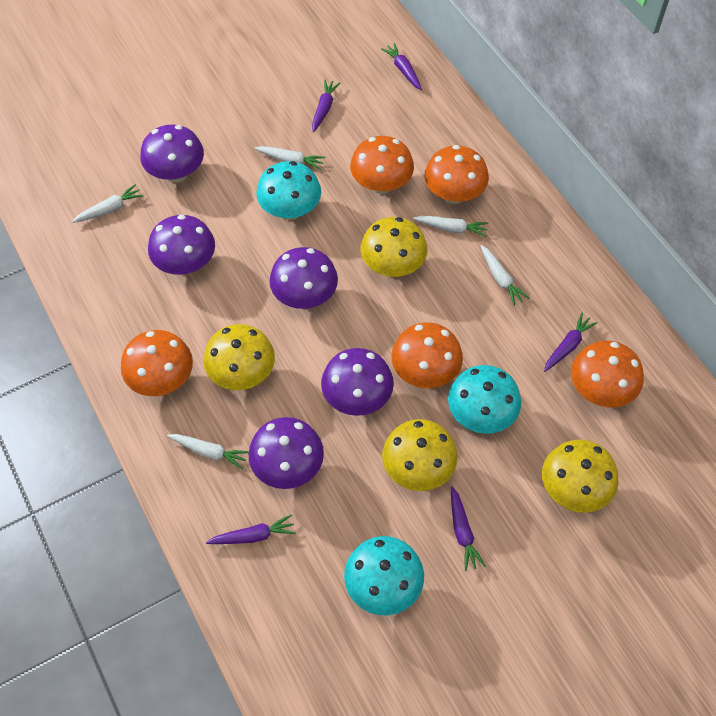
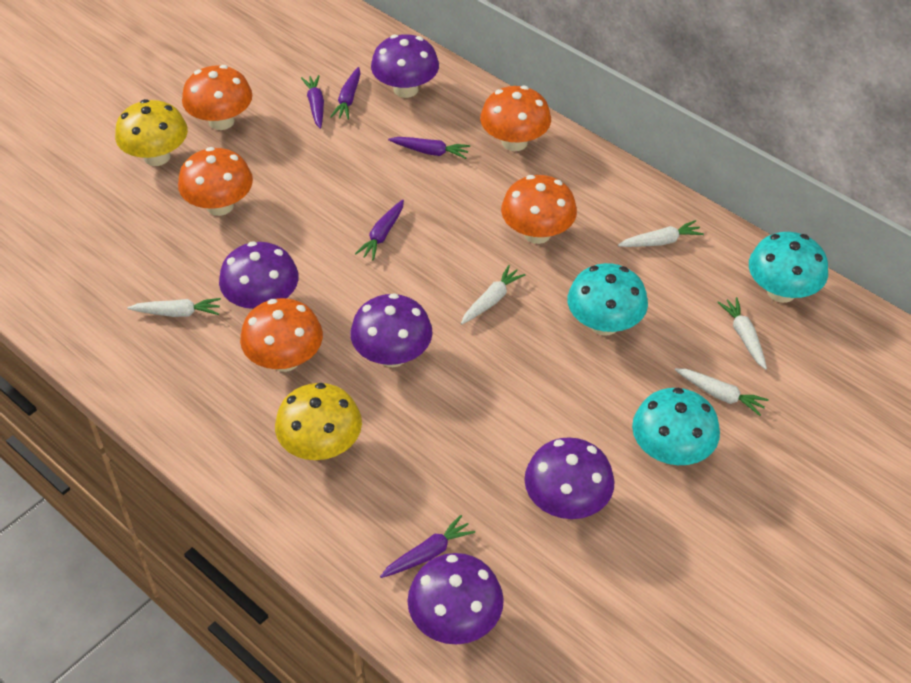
yellow mushroom: [203,324,275,390] [361,217,428,277] [382,419,458,491] [542,440,618,513] = 4 -> [115,99,188,166] [275,383,362,460] = 2

